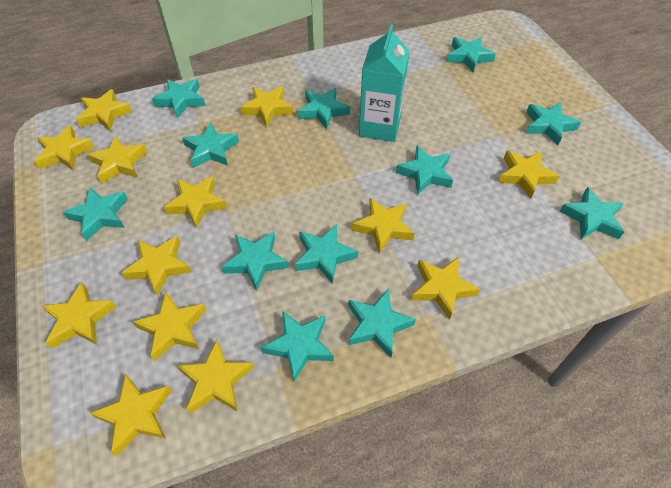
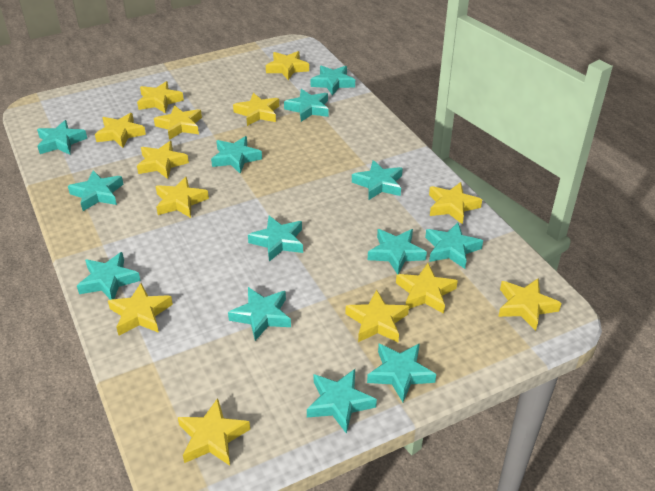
turquoise carton: [359,25,410,142] = 1 -> none = 0
turquoise star: [63,187,128,241] [152,79,205,119] [182,123,239,168] [222,231,289,291] [261,311,334,381] [295,224,358,284] [298,88,350,129] [348,289,416,357] [396,146,453,195] [447,37,496,72] [526,103,581,145] [560,187,624,239] = 12 -> [37,120,87,155] [68,170,124,211] [77,252,140,300] [211,136,262,174] [228,287,291,341] [248,216,303,262] [284,89,329,122] [307,369,377,434] [311,65,355,96] [352,160,403,200] [367,343,436,402] [368,229,427,274] [425,223,483,269] = 13

